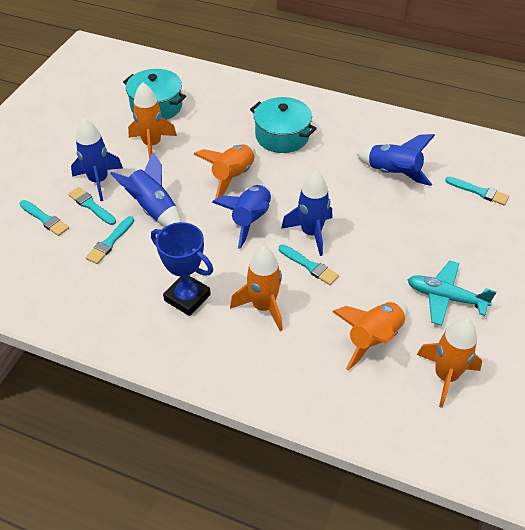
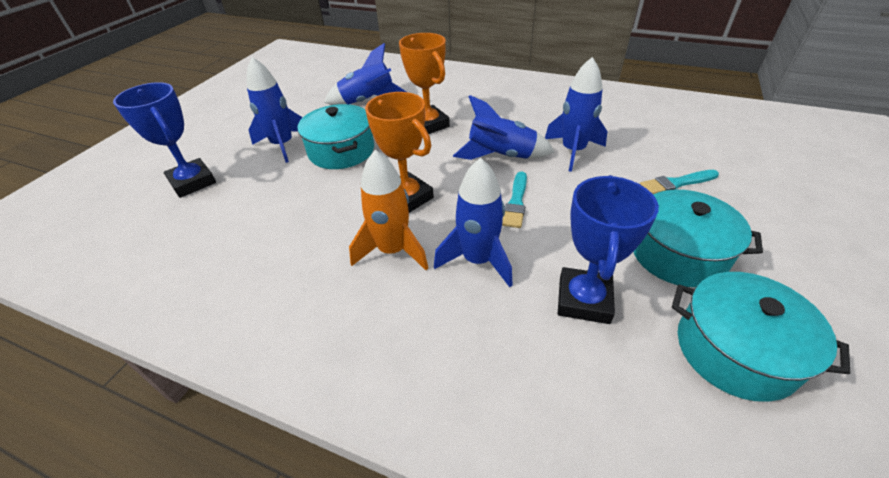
blue trophy: [151,222,213,316] = 1 -> [113,82,216,198] [558,175,659,324] = 2
orange rocket: [128,82,177,159] [194,144,256,199] [230,246,283,331] [332,302,408,370] [417,318,482,408] = 5 -> [349,150,428,270] = 1
orange trophy: none = 0 -> [365,92,434,213] [399,33,450,134] = 2
turquoise brush: [19,200,69,236] [68,187,116,225] [86,216,134,264] [279,244,339,285] [445,177,509,205] = 5 -> [502,171,527,228] [640,170,719,194] = 2
turquoise plane: [408,260,496,326] = 1 -> none = 0
turquoise pot: [123,69,186,120] [250,97,317,153] = 2 -> [297,104,374,169] [633,190,763,287] [672,272,850,402] = 3

